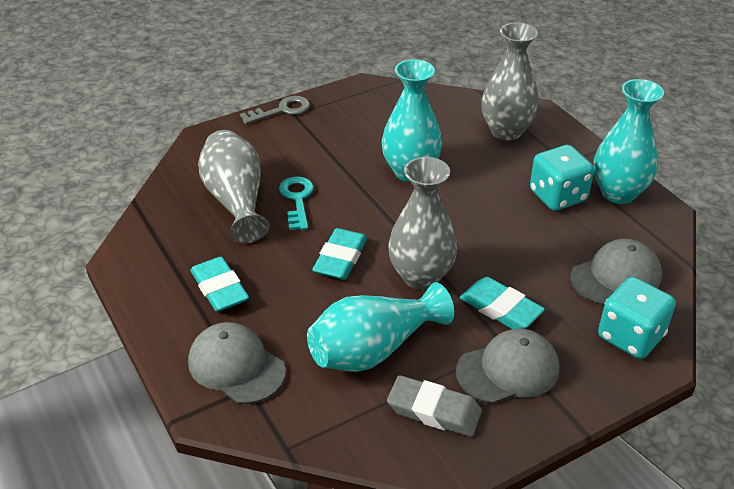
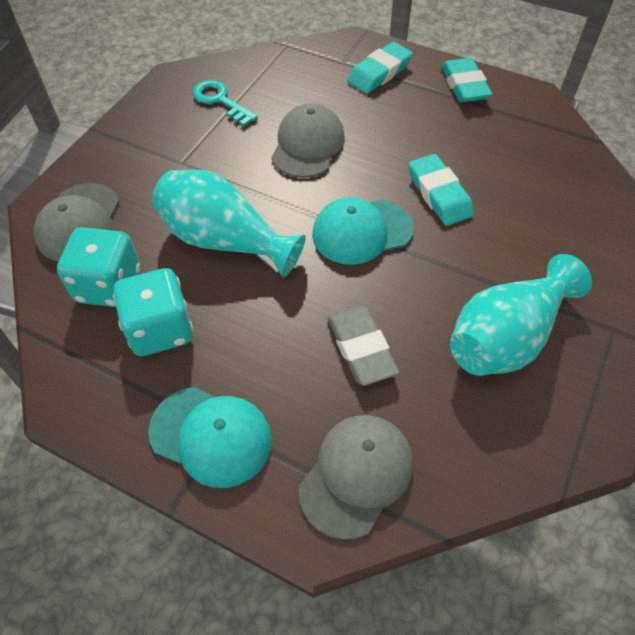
grey key: [240,96,310,124] = 1 -> none = 0
grey vase: [198,130,270,243] [388,157,458,290] [481,22,539,140] = 3 -> none = 0
turquoise cap: none = 0 -> [148,387,272,488] [312,197,414,265] = 2
turquoise vase: [307,282,454,372] [382,59,442,182] [593,79,664,204] = 3 -> [152,170,306,278] [450,254,592,376] = 2

